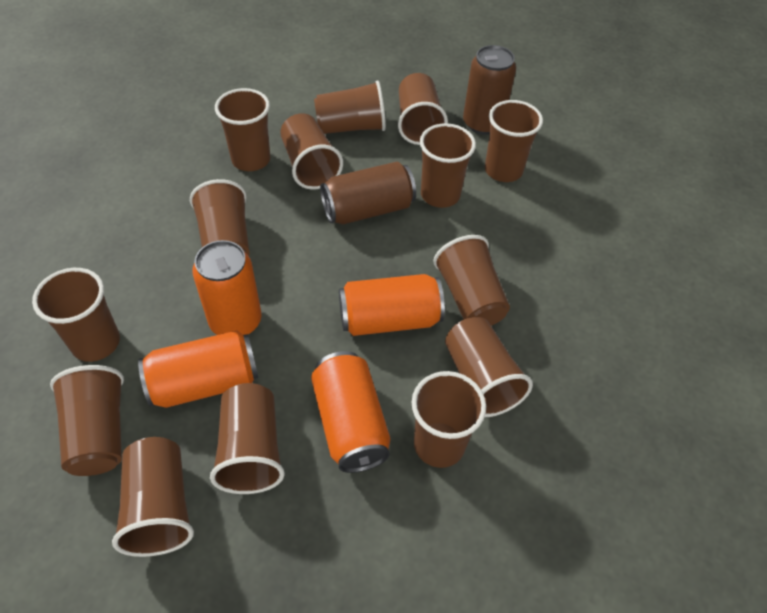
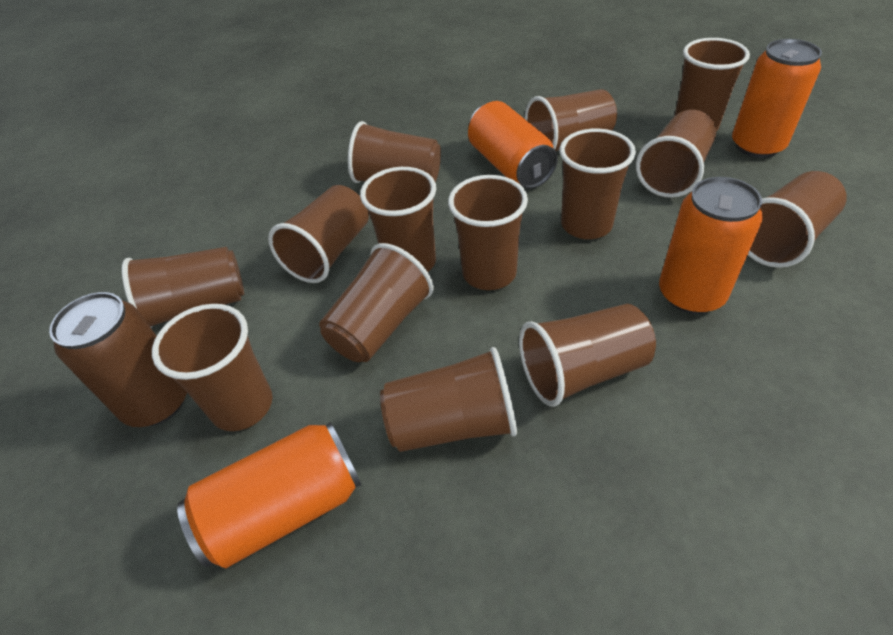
brown can: [320,162,416,224] [463,45,516,134] = 2 -> [49,292,187,427] = 1

